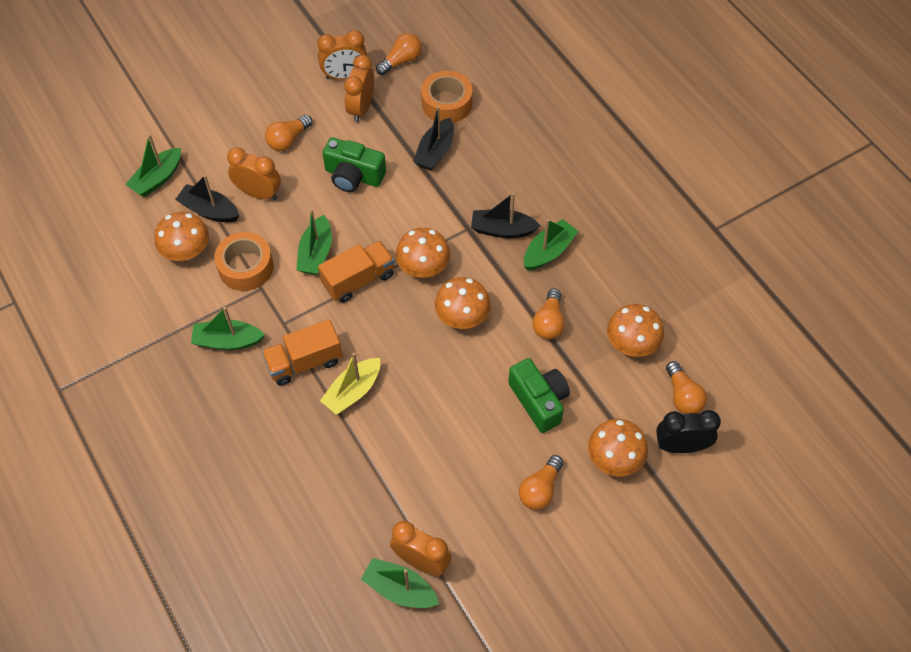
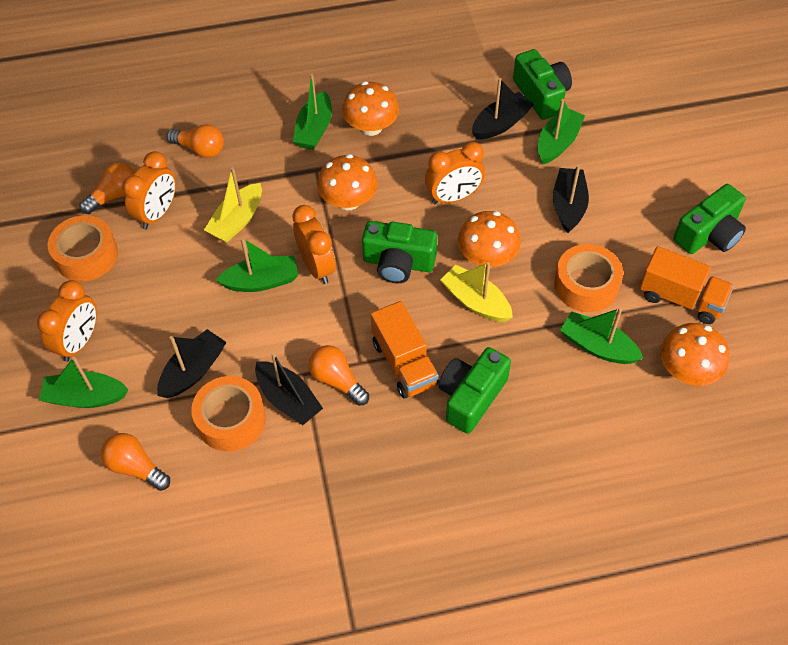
black boat: [175,175,239,222] [413,106,454,171] [471,193,541,238] = 3 -> [157,329,226,398] [255,352,323,425] [472,78,534,140] [553,165,589,233] = 4
black clock: [656,410,721,453] = 1 -> none = 0
green camera: [323,137,386,192] [508,358,570,433] = 2 -> [362,221,437,283] [438,347,511,434] [513,49,572,120] [673,184,746,254] = 4
orange light bulb: [265,115,313,151] [376,33,422,75] [519,455,564,510] [532,289,565,340] [666,361,707,414] = 5 -> [80,162,135,214] [101,433,170,491] [166,124,224,158] [308,345,369,406] = 4
orange mushroom: [154,212,209,261] [396,228,450,277] [435,277,491,329] [588,419,648,476] [607,304,664,357] = 5 -> [317,154,378,210] [342,81,399,136] [458,211,521,267] [660,323,729,386] = 4
orange tape: [214,232,274,291] [421,71,472,123] = 2 -> [48,215,118,281] [191,376,266,451] [554,244,623,312] = 3
yellow boat: [320,353,380,415] = 1 -> [204,167,262,243] [440,262,513,322] = 2

